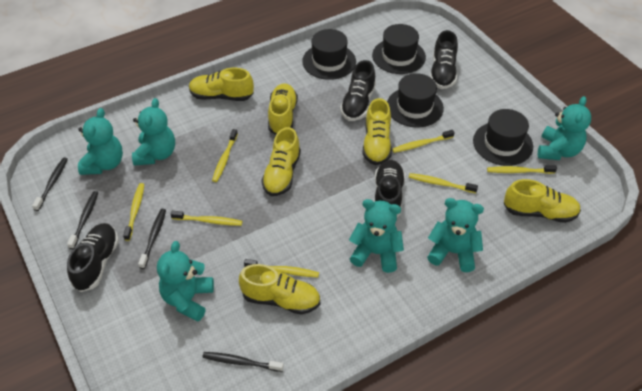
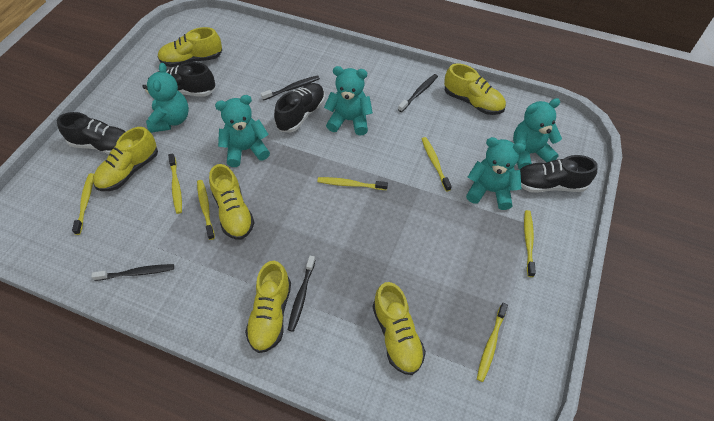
black hat: [302,29,356,80] [372,24,426,74] [387,73,444,127] [473,109,533,166] = 4 -> none = 0
turquoise teddy bear: [78,108,123,175] [132,98,175,166] [157,241,214,322] [349,199,404,273] [427,198,484,272] [538,96,591,160] = 6 -> [142,63,189,133] [215,95,270,167] [324,66,373,136] [466,137,526,210] [513,98,562,170] = 5

